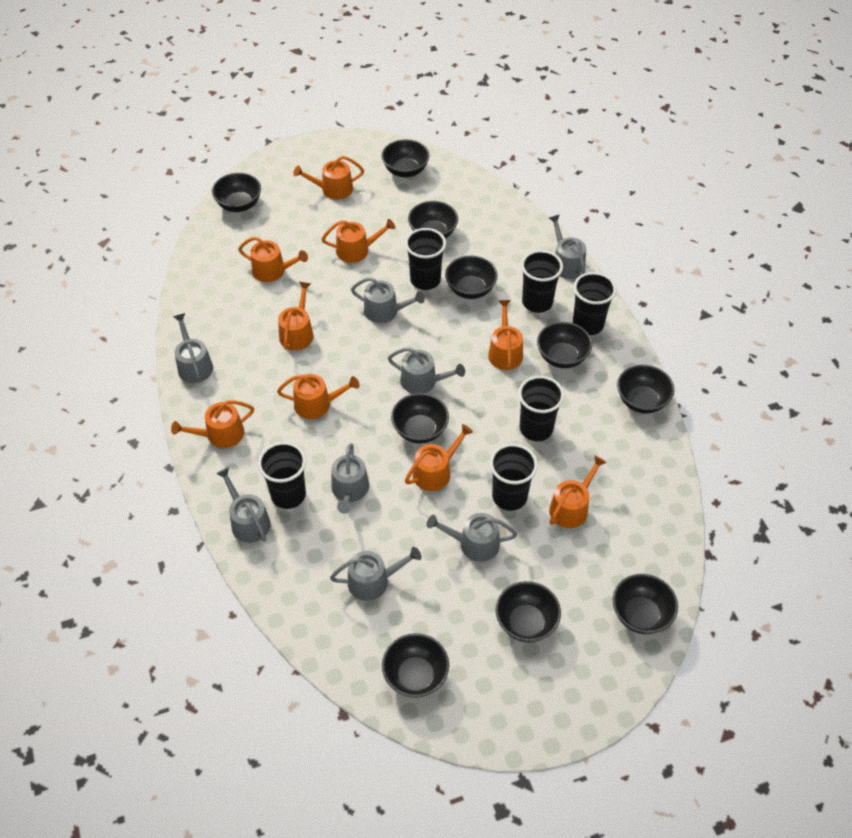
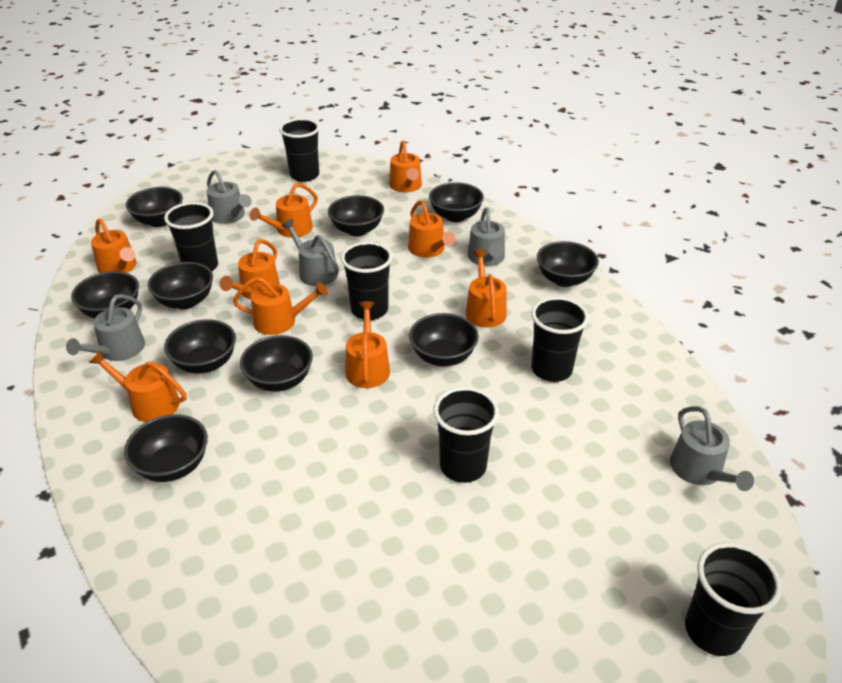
grey watering can: [173,313,213,383] [216,467,271,543] [330,547,421,601] [331,443,369,514] [351,277,425,323] [388,347,465,394] [427,513,517,562] [549,215,586,279] = 8 -> [66,294,145,361] [207,170,251,224] [281,219,339,286] [468,208,505,266] [670,406,754,491] = 5

